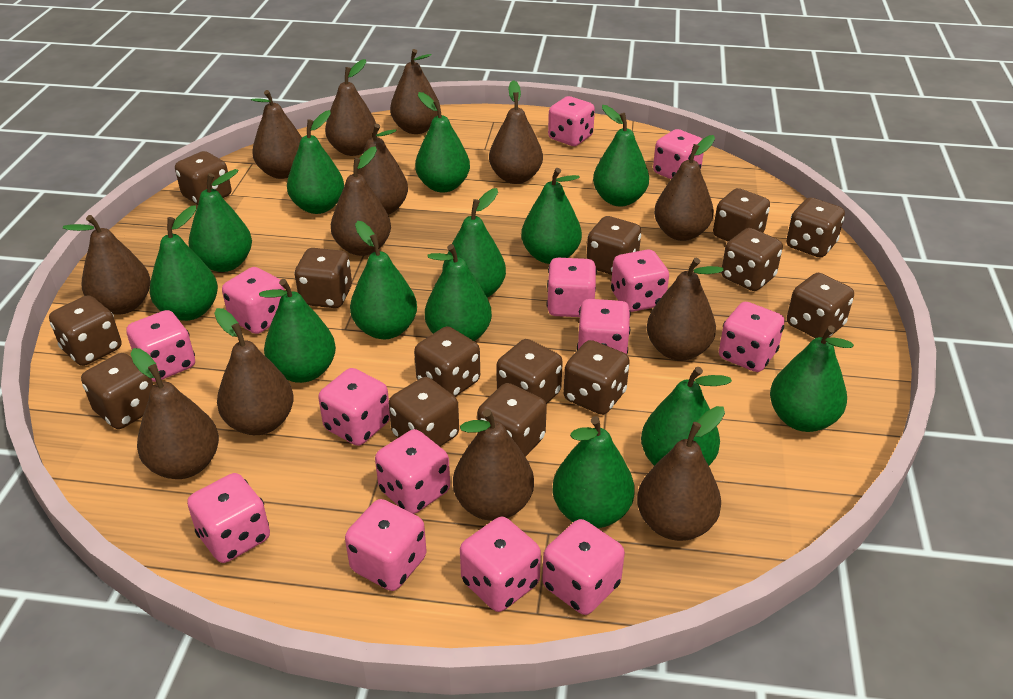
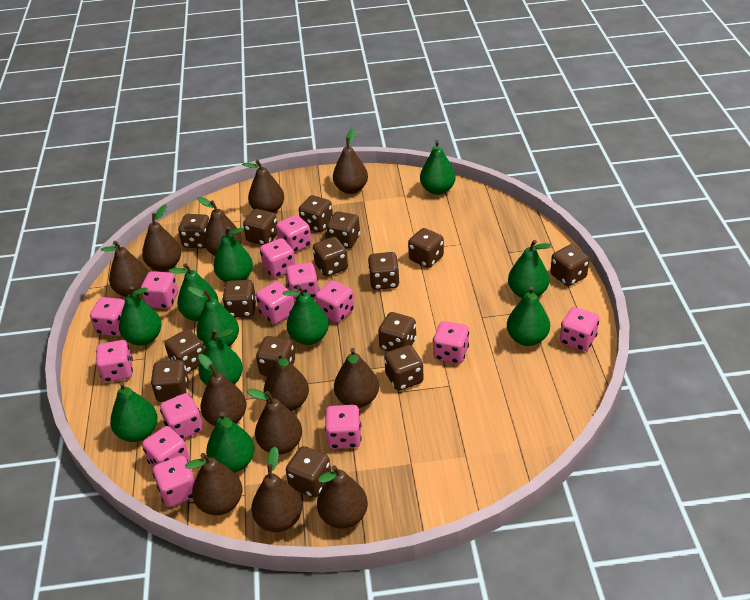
brown dice: [49,295,122,366] [81,353,154,429] [175,151,231,205] [295,248,352,308] [389,377,459,446] [414,326,480,397] [477,383,547,457] [496,339,563,404] [563,340,630,415] [586,216,641,275] [713,188,770,241] [721,228,783,291] [786,198,845,257] [787,273,854,338] = 14 -> [151,360,189,402] [165,329,204,373] [178,214,210,248] [222,280,256,318] [243,209,277,245] [256,336,295,376] [286,446,331,497] [299,195,333,232] [313,237,348,277] [327,211,360,248] [368,252,400,290] [378,312,416,351] [384,345,424,391] [408,228,444,268] [550,245,589,286] = 15
brown pear: [63,215,151,315] [130,348,219,479] [214,308,294,435] [251,90,302,179] [325,59,376,156] [331,146,391,256] [357,124,408,215] [390,49,440,134] [453,409,534,521] [489,80,543,184] [637,406,725,541] [647,258,723,361] [654,135,715,241] = 13 -> [101,241,148,297] [142,204,181,272] [185,453,242,515] [197,197,242,256] [198,354,247,426] [242,160,284,213] [246,388,302,455] [251,447,302,532] [264,352,309,411] [317,465,368,529] [333,129,368,194] [334,348,379,408] = 12
green pear: [150,205,218,321] [188,169,252,272] [259,279,336,383] [287,110,344,214] [350,221,417,339] [415,92,470,192] [425,244,492,341] [443,188,506,298] [521,168,582,264] [552,416,635,528] [593,105,649,207] [641,367,732,466] [770,326,854,432] = 13 -> [110,382,157,442] [119,286,162,346] [169,263,219,322] [188,287,239,347] [198,329,243,385] [206,412,255,473] [213,226,253,282] [283,286,329,345] [420,140,456,195] [507,286,550,346] [508,240,552,298] = 11

